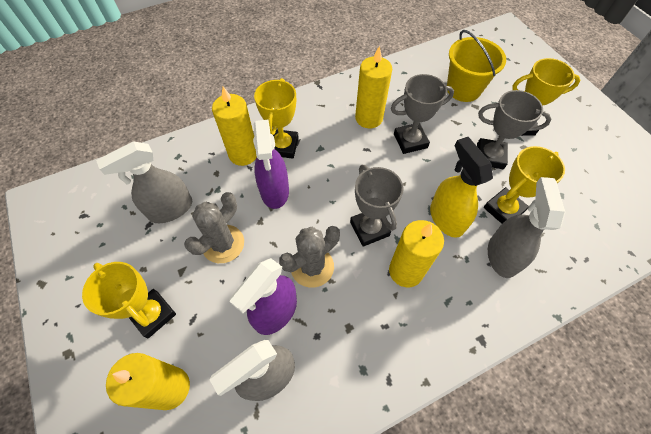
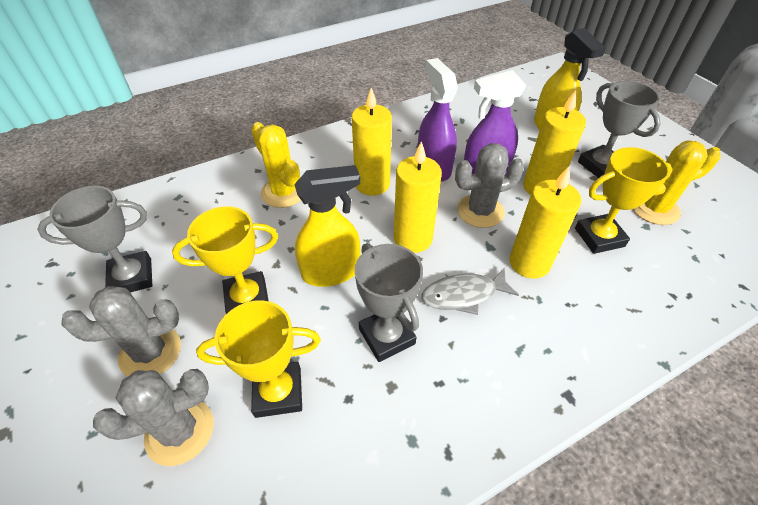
grey cactus: [184,192,244,263] [279,226,340,288] = 2 -> [61,286,181,377] [93,369,214,466] [455,143,524,228] = 3
grey fish: none = 0 -> [422,268,519,315] = 1
grey spray bottle: [96,141,192,223] [210,340,295,401] [488,177,565,278] = 3 -> none = 0
yellow bucket: [447,30,506,102] = 1 -> none = 0
yellow cactus: none = 0 -> [251,122,301,208] [633,140,721,225] = 2
yellow spray bottle: [430,137,493,238] = 1 -> [294,165,360,287] [534,28,606,130] = 2
yellow trophy: [82,262,176,338] [254,78,299,159] [484,146,565,224] [512,58,580,136] = 4 -> [172,206,278,314] [196,300,321,418] [575,147,672,254] = 3

